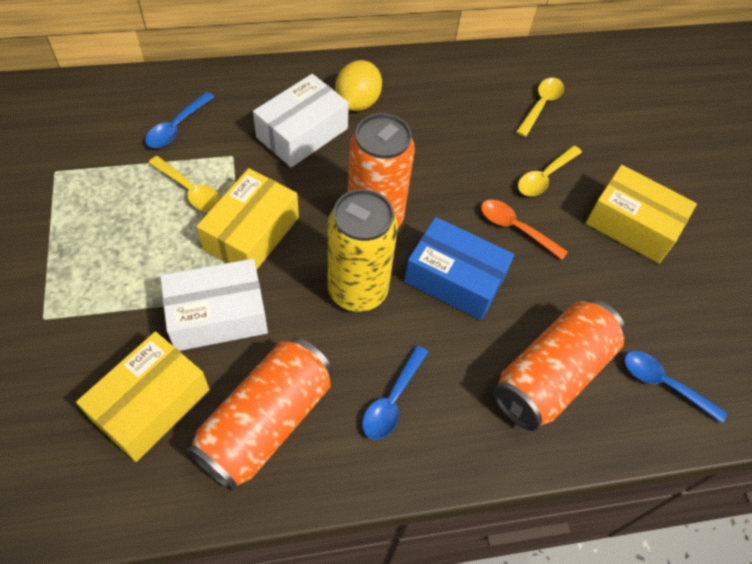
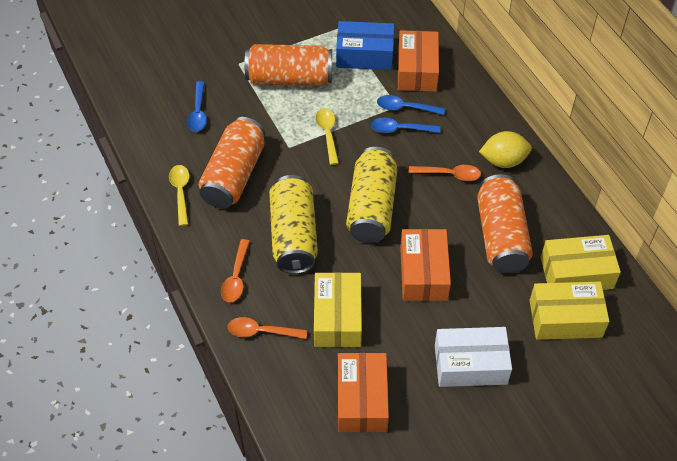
orange box: none = 0 -> [338,353,389,432] [398,30,439,92] [400,229,451,301] = 3
orange spoon: [481,200,568,260] = 1 -> [221,239,250,302] [228,317,308,339] [409,165,481,181] = 3
white box: [160,259,268,351] [253,74,349,167] = 2 -> [435,327,512,387] = 1
yellow can: [328,189,398,312] = 1 -> [269,175,318,274] [346,147,398,243] = 2
yellow spoon: [148,156,221,212] [516,78,564,137] [518,146,582,196] = 3 -> [169,165,190,226] [315,108,339,165] = 2

